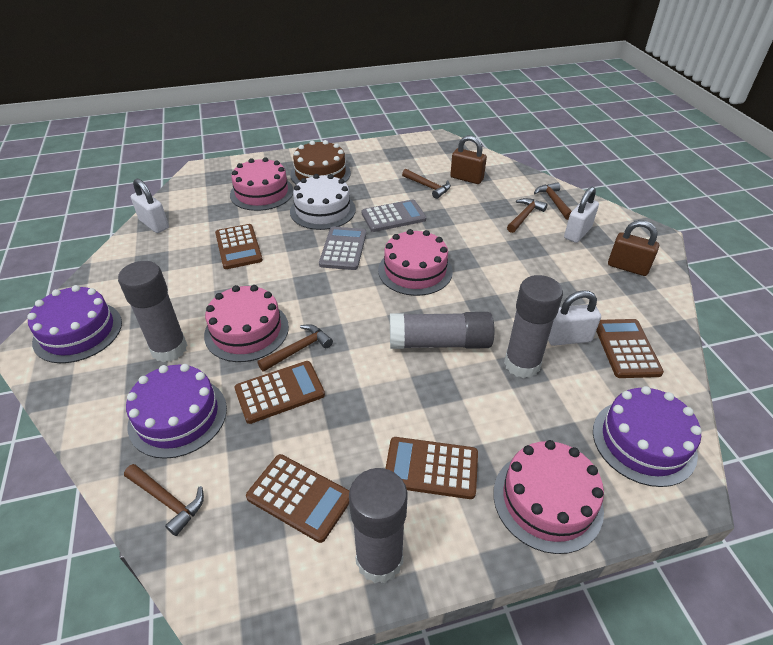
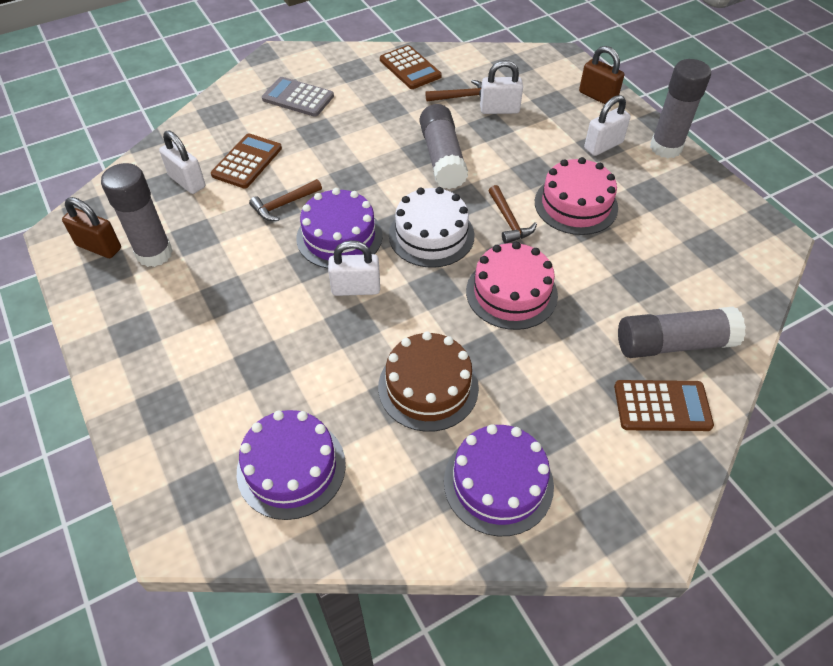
brown calculator: [215,224,263,269] [234,361,325,424] [246,454,349,543] [385,437,478,499] [596,319,664,378] = 5 -> [211,133,282,189] [380,45,442,89] [614,380,714,431] = 3
brown hammer: [124,464,204,536] [257,324,333,372] [402,169,451,199] [507,198,548,233] [534,182,572,220] = 5 -> [249,179,322,221] [425,80,482,102] [489,185,537,244] = 3
grey calculator: [319,227,366,270] [362,199,426,232] = 2 -> [262,77,334,117] = 1
pink cake: [204,285,289,362] [230,157,294,211] [378,229,453,296] [493,440,604,554] = 4 -> [466,242,558,330] [535,157,618,235] = 2
white padlock: [131,179,169,233] [548,290,601,346] [564,187,599,243] = 3 -> [159,130,205,194] [328,240,380,296] [480,60,523,114] [584,95,631,156] = 4

